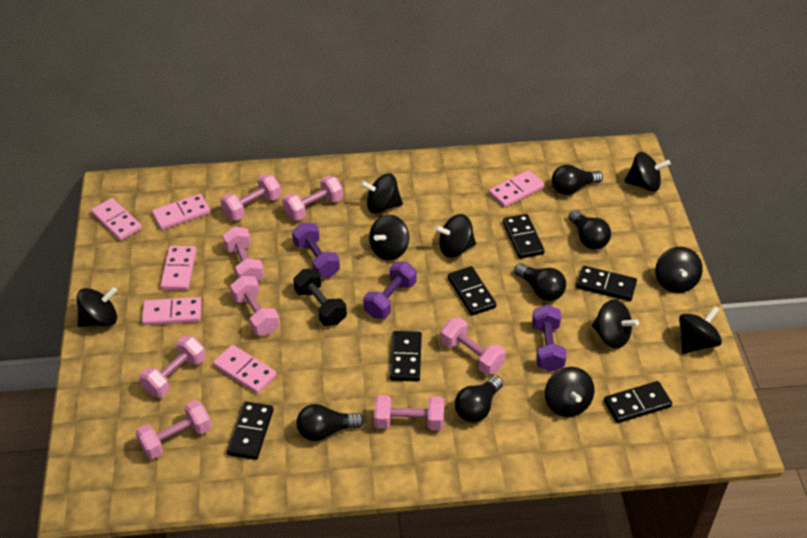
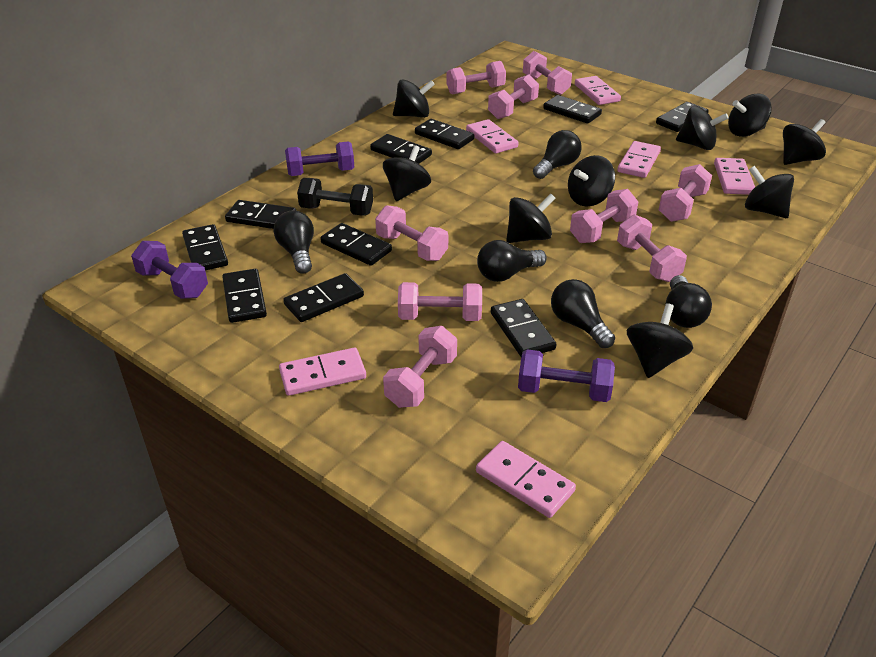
black domino: [227,402,274,460] [390,331,422,381] [448,266,496,316] [503,214,545,259] [576,266,637,301] [604,381,672,423] = 6 -> [182,224,228,271] [222,269,267,323] [225,200,296,229] [283,273,364,322] [320,223,392,266] [370,134,432,164] [415,119,474,149] [491,299,556,357] [543,95,602,123] [656,102,709,132] = 10
pink dumbbell: [135,400,211,459] [139,336,206,397] [220,174,281,221] [223,227,264,281] [230,276,280,335] [282,176,343,221] [374,395,444,430] [441,317,506,375] = 8 -> [375,205,448,261] [383,326,457,408] [398,282,482,321] [446,61,506,94] [488,74,539,119] [523,51,572,95] [570,189,638,243] [617,215,687,282] [659,164,712,222] = 9

